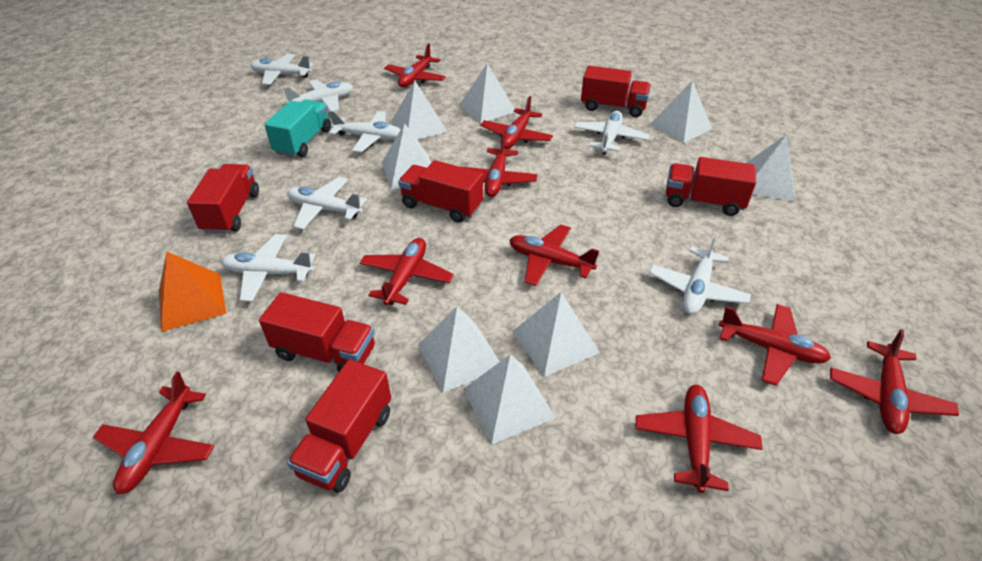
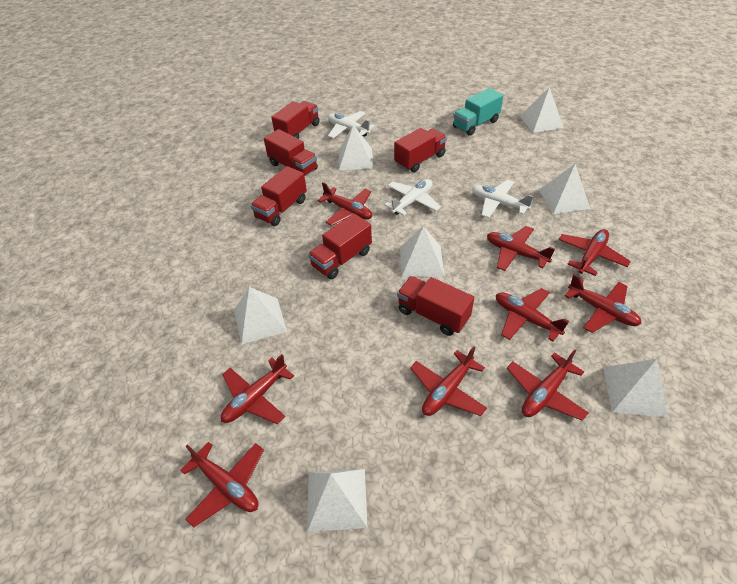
orange pyramid: [159,252,226,332] = 1 -> none = 0
white plane: [221,234,315,302] [251,54,313,85] [283,79,353,111] [287,177,367,230] [329,110,400,152] [574,111,649,155] [649,234,751,315] = 7 -> [328,111,374,138] [384,179,441,216] [472,180,534,218] = 3
white pyramid: [382,123,431,189] [391,81,448,140] [418,306,500,393] [459,63,515,124] [463,354,556,445] [512,292,600,377] [650,80,712,143] [747,135,795,202] = 8 -> [234,287,287,345] [307,469,368,532] [339,125,373,170] [400,226,444,277] [520,87,564,133] [539,164,590,214] [603,359,668,417] = 7

